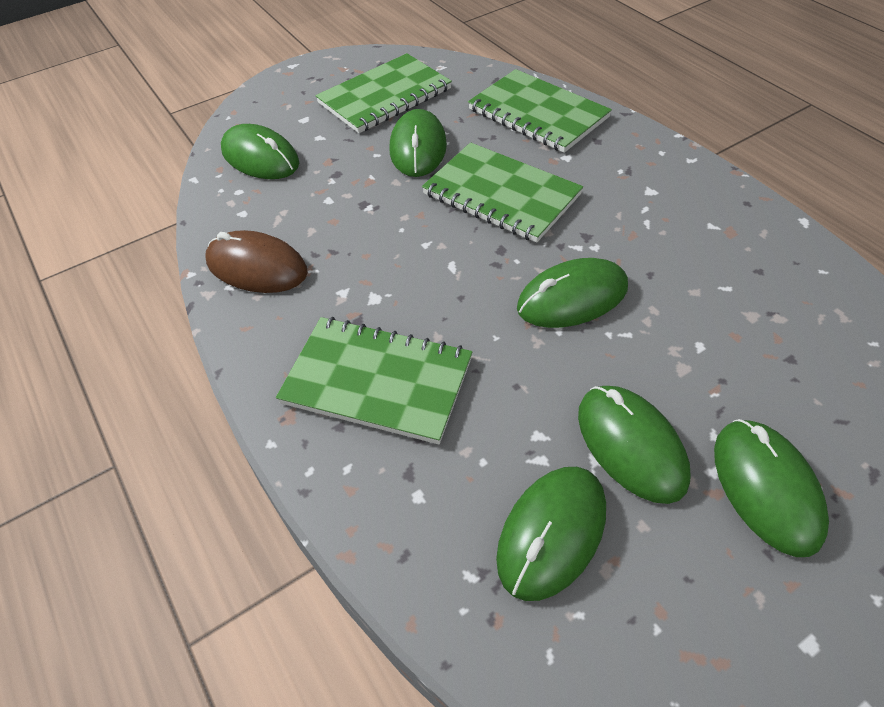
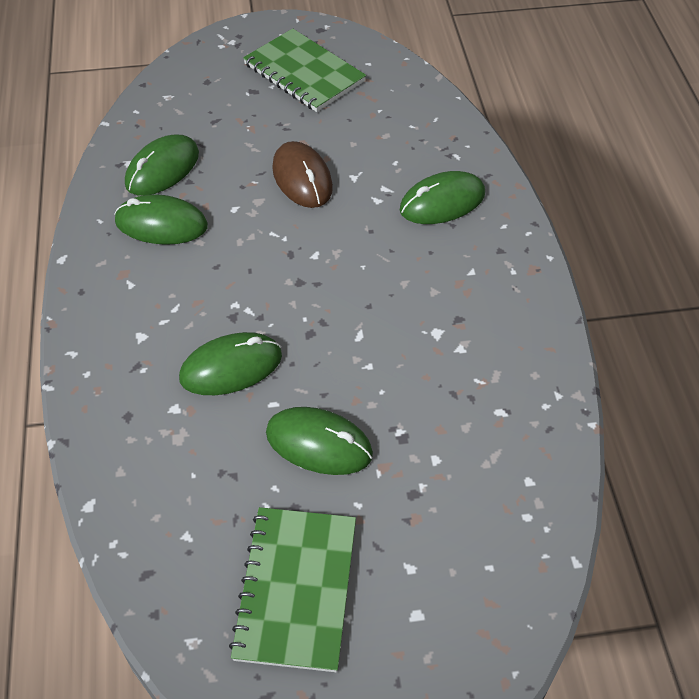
green mouse: [221,124,299,179] [390,109,447,177] [496,467,606,601] [517,258,628,328] [578,386,691,504] [714,419,829,557] = 6 -> [115,194,208,245] [125,135,199,196] [179,332,282,395] [266,407,373,475] [400,171,485,224] = 5
green notebook: [276,317,473,444] [315,53,452,133] [422,142,583,243] [468,69,612,153] = 4 -> [229,507,356,672] [243,28,366,112] = 2

